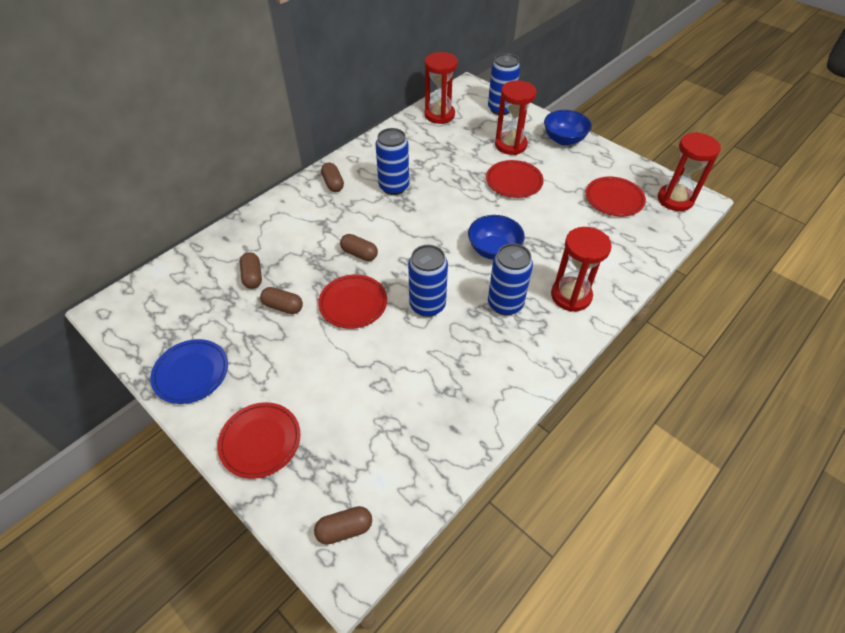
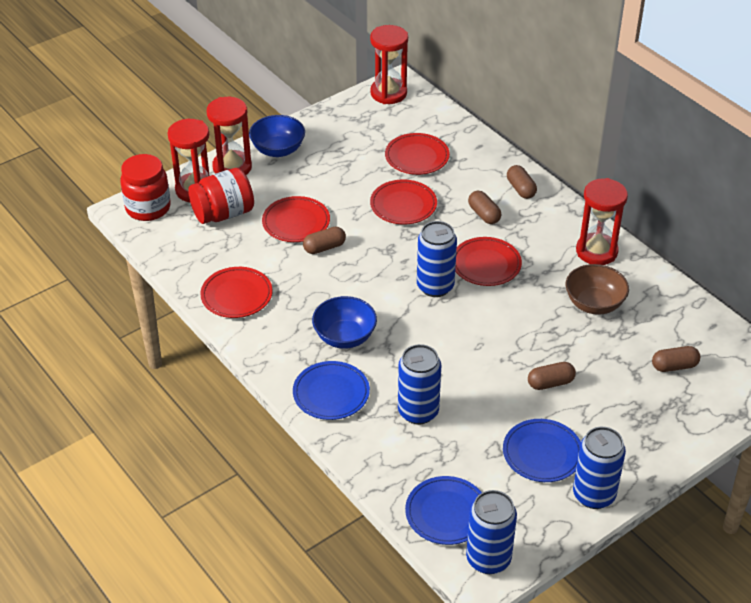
blue plate: [150,339,228,404] = 1 -> [293,361,370,420] [405,476,482,545] [503,419,581,482] = 3
brown bowl: none = 0 -> [566,264,629,315] = 1
red jar: none = 0 -> [120,154,171,221] [188,168,254,224] = 2
red plate: [217,402,300,479] [318,274,387,329] [486,160,544,198] [586,177,646,216] = 4 -> [200,267,273,318] [262,196,330,242] [370,180,437,224] [385,133,450,175] [455,237,522,286] = 5

